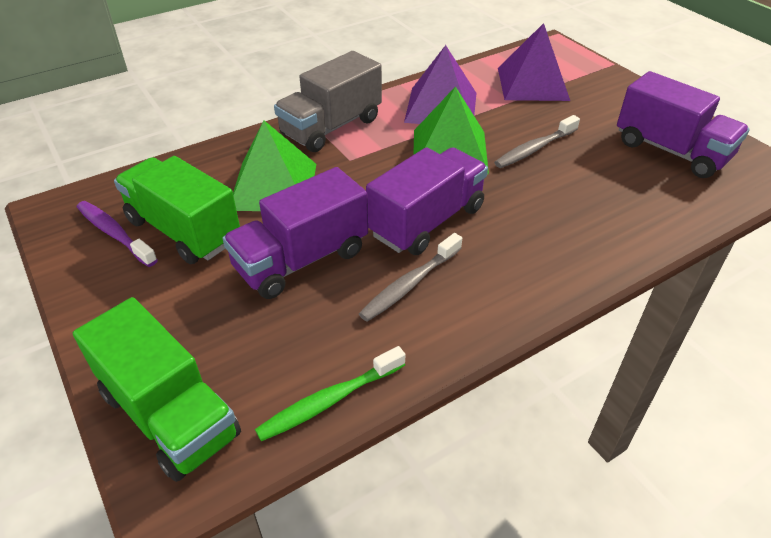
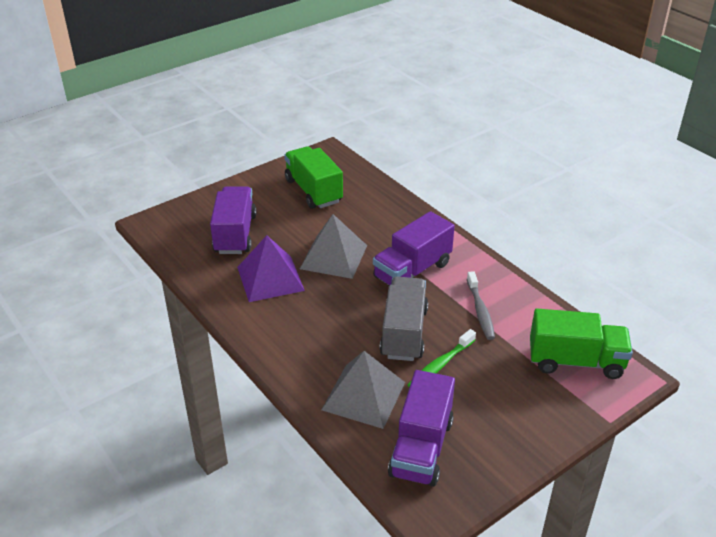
green pyramid: [233,120,316,211] [413,86,489,174] = 2 -> none = 0
grey pyramid: none = 0 -> [300,214,367,279] [322,351,405,429] = 2
grey toothbrush: [359,233,462,322] [494,115,580,168] = 2 -> [467,271,495,340] = 1
purple pyramid: [404,45,476,124] [498,23,570,101] = 2 -> [237,235,305,302] = 1
purple toothbrush: [77,201,158,267] = 1 -> none = 0

